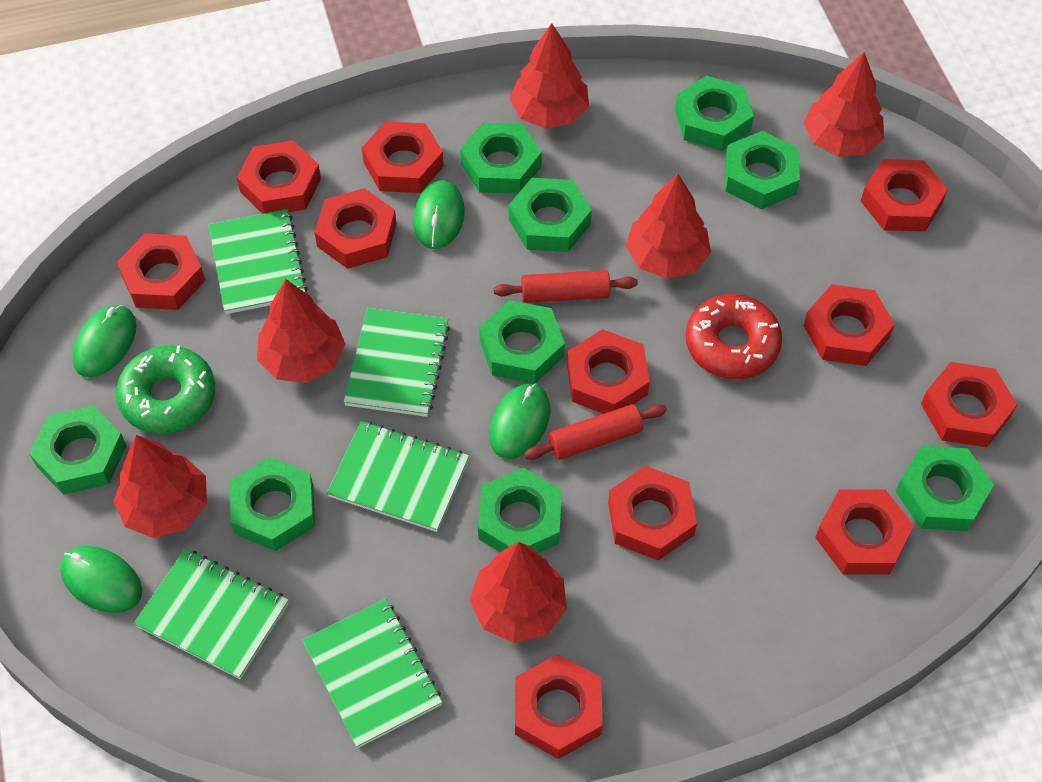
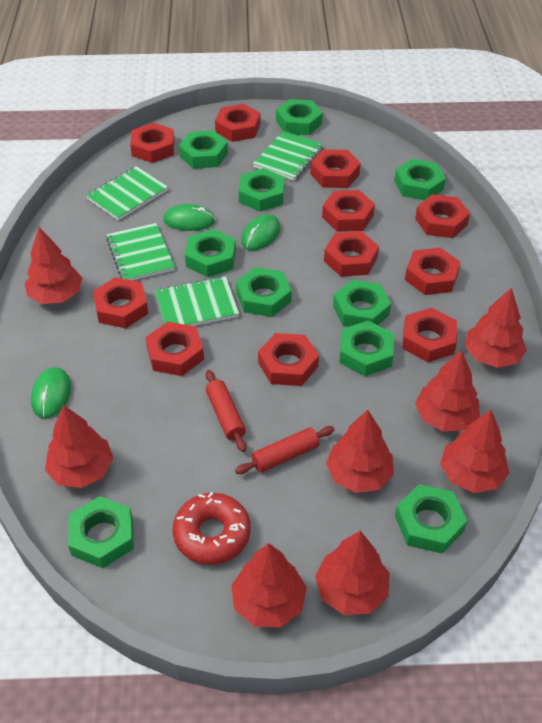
green donut: [116,345,215,434] = 1 -> none = 0
green mouse: [60,546,142,613] [72,305,137,377] [413,180,465,249] [489,383,550,459] = 4 -> [31,367,71,418] [163,204,215,231] [241,214,280,250] = 3
green notebook: [134,549,289,679] [209,209,308,314] [302,599,442,748] [327,421,469,532] [344,308,450,417] = 5 -> [86,166,168,221] [106,223,175,281] [155,276,239,326] [253,131,324,181] = 4
green nut: [29,405,126,495] [230,457,315,551] [460,123,542,194] [478,468,562,553] [479,300,565,384] [509,178,592,252] [675,76,754,151] [725,131,800,209] [895,446,994,531] = 9 -> [68,496,134,568] [179,130,228,169] [185,229,236,277] [236,267,292,317] [239,168,285,212] [276,99,323,135] [333,280,391,327] [339,320,394,376] [394,159,446,200] [395,484,467,554] = 10
red tree: [113,435,207,538] [257,279,345,383] [470,542,567,643] [510,23,589,129] [626,174,711,279] [804,52,884,157] = 6 -> [25,227,82,304] [45,405,113,488] [231,543,307,627] [315,531,389,615] [326,410,394,493] [415,350,480,432] [440,410,509,493] [465,287,527,368] = 8

